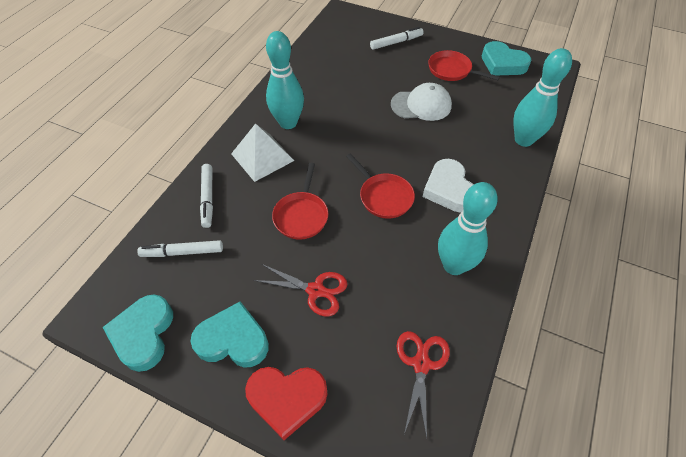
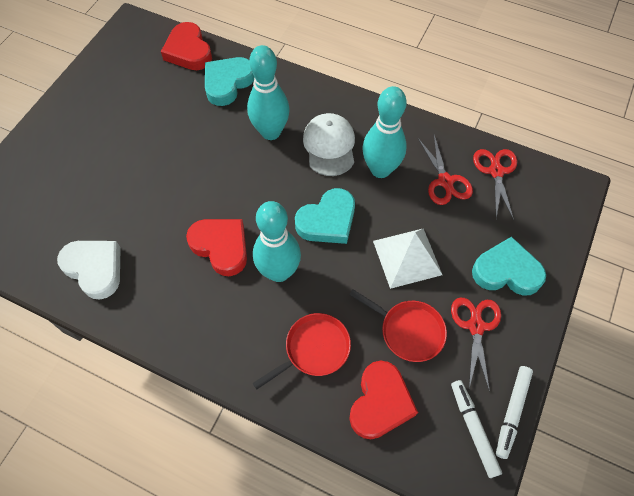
red heart: [245,367,328,440] = 1 -> [161,22,212,70] [186,219,247,276] [349,361,418,439] = 3
red pan: [272,163,328,240] [346,154,415,219] [428,50,500,81] = 3 -> [253,313,351,390] [349,289,447,362] = 2
red scissors: [254,264,348,316] [397,331,450,438] = 2 -> [418,135,473,205] [451,298,501,392] [473,149,517,220] = 3
white marker: [137,240,223,257] [200,164,213,228] [370,27,424,50] = 3 -> [451,380,502,478] [496,366,533,459] = 2

